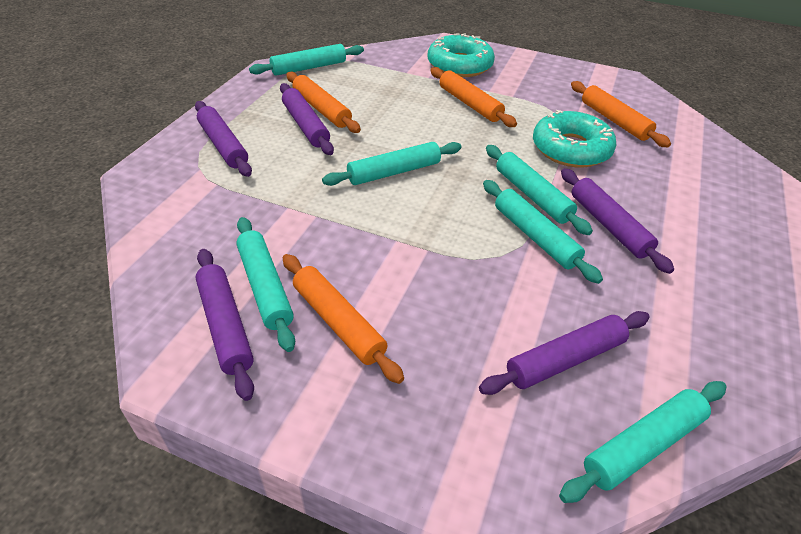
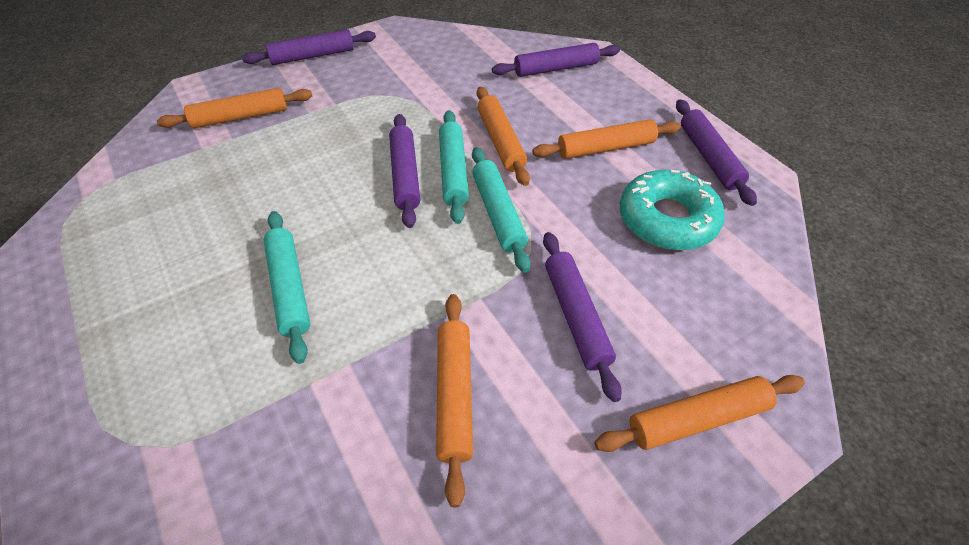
orange rolling pin: [283,254,404,384] [286,72,361,133] [430,67,517,127] [571,81,671,147] = 4 -> [157,88,312,128] [436,294,473,507] [476,86,530,186] [532,119,681,159] [594,375,805,452] = 5
turquoise donut: [428,33,495,77] [533,110,616,168] = 2 -> [620,169,725,250] = 1
turquoise rolling pin: [236,217,295,352] [249,44,364,76] [322,142,461,186] [483,180,603,284] [486,145,593,235] [559,381,726,503] = 6 -> [264,211,310,364] [439,110,469,224] [472,147,531,273] = 3

